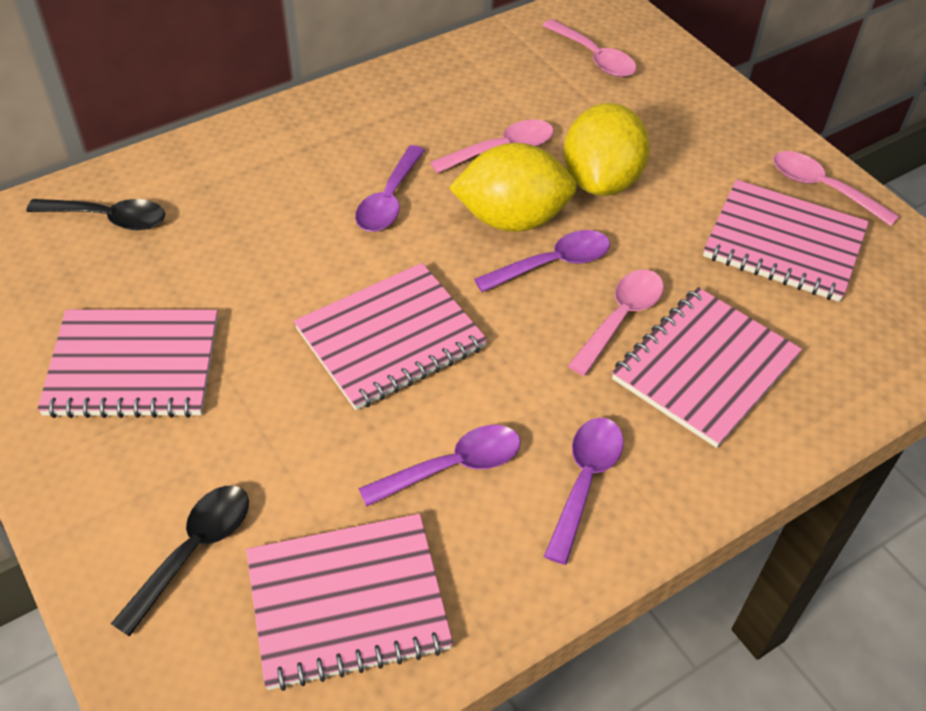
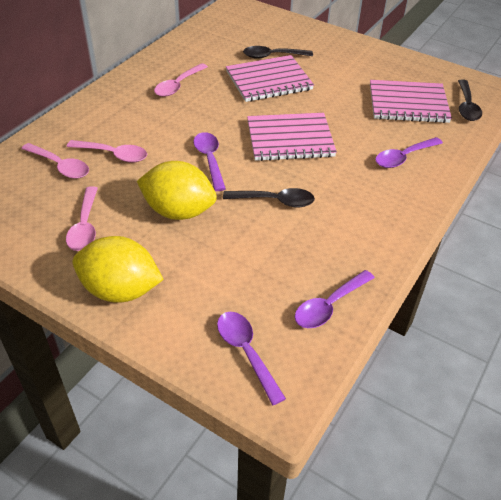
black spoon: [26,199,165,230] [111,485,249,637] = 2 -> [223,188,315,207] [243,46,313,59] [458,79,482,121] = 3
pink notebook: [37,310,218,418] [246,514,453,691] [294,263,488,410] [612,287,802,448] [703,180,869,302] = 5 -> [226,55,314,102] [247,113,337,161] [370,80,452,123] = 3

